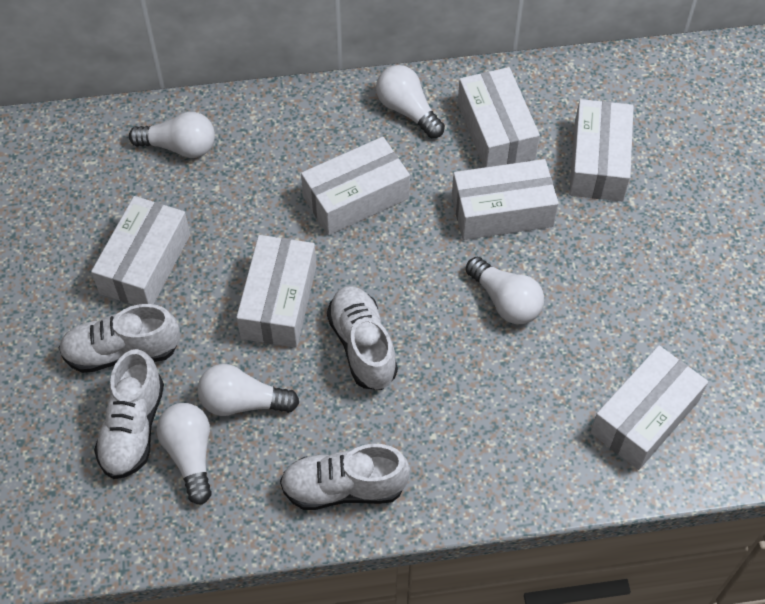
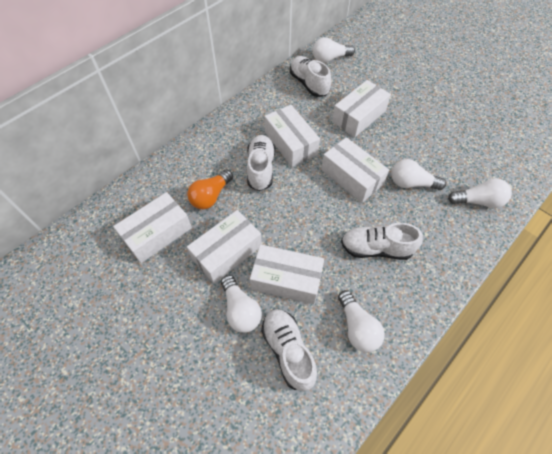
orange light bulb: none = 0 -> [187,170,233,209] = 1
white box: [91,196,190,305] [236,235,316,348] [301,137,410,235] [452,159,559,240] [458,67,540,168] [569,99,634,201] [590,346,708,470] = 7 -> [113,192,192,263] [187,210,262,284] [250,244,324,304] [264,105,320,167] [321,137,389,203] [332,80,391,137] = 6

